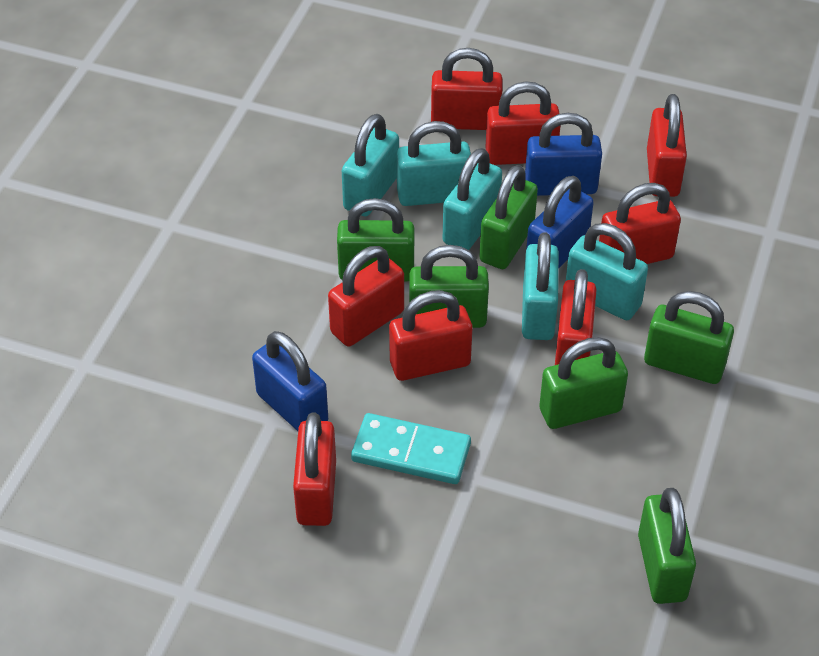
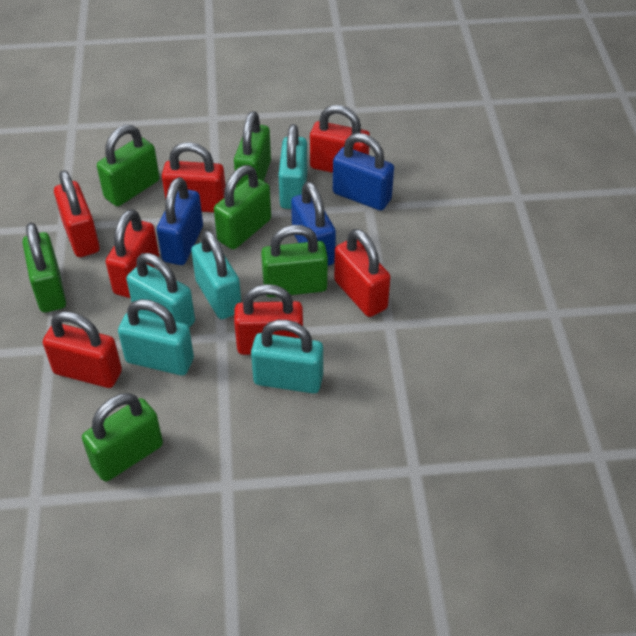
red padlock: [293,412,336,526] [328,246,404,346] [389,290,472,381] [431,48,503,130] [486,81,561,165] [555,269,597,365] [599,183,681,264] [647,94,687,197] = 8 -> [43,311,122,388] [54,170,100,257] [106,209,159,298] [162,142,226,213] [234,284,303,355] [310,105,370,173] [334,229,390,317] = 7
turquoise domino: [351,413,471,484] = 1 -> none = 0

